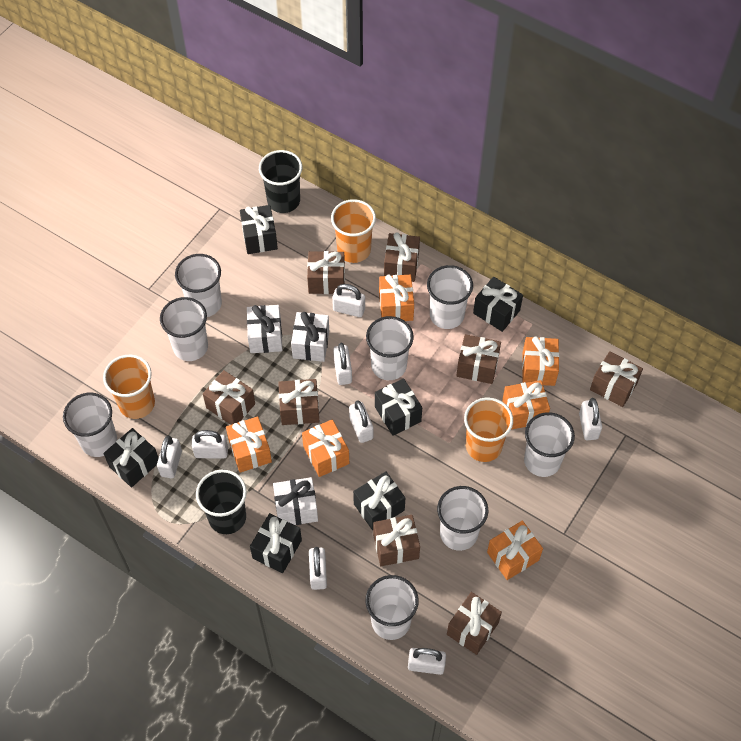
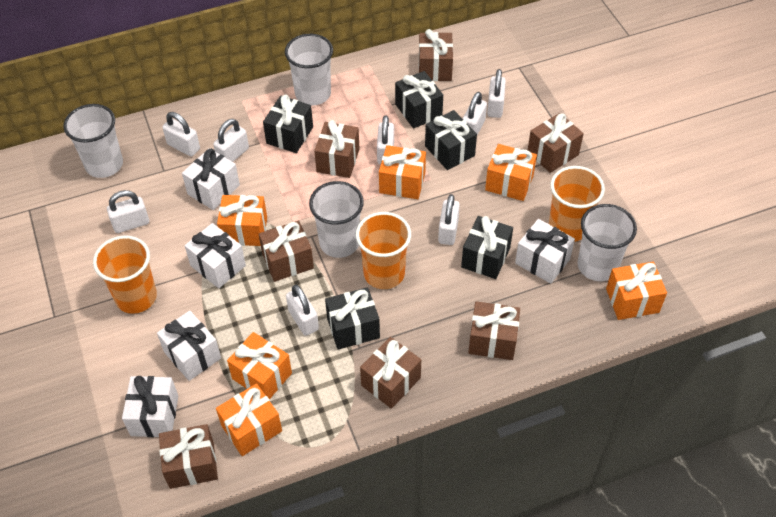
black cup: [196,470,247,534] [259,150,302,213] = 2 -> none = 0
black gift: [103,428,158,488] [240,205,278,254] [250,513,302,573] [353,471,405,530] [375,378,422,436] [473,277,523,332] = 6 -> [263,95,313,153] [325,287,380,350] [395,71,443,129] [425,110,477,170] [461,216,513,279] = 5
brown gift: [203,370,255,425] [278,379,319,425] [307,251,345,294] [373,515,420,566] [384,232,420,282] [447,592,502,655] [456,334,501,384] [590,351,643,407] = 8 -> [159,424,218,489] [259,220,314,282] [314,120,360,178] [360,337,421,409] [419,29,453,81] [468,301,520,360] [528,113,584,173] = 7
white cup: [63,393,117,457] [160,297,208,361] [175,254,222,317] [365,575,419,640] [366,316,414,380] [427,265,473,329] [437,486,488,551] [524,412,575,477] = 8 -> [63,104,123,178] [285,34,333,105] [309,181,364,258] [577,204,637,281] = 4
white gift: [247,305,282,353] [273,477,318,525] [291,312,329,362] = 3 -> [122,376,178,437] [157,311,221,381] [182,148,240,210] [185,223,246,288] [515,219,575,284] = 5

